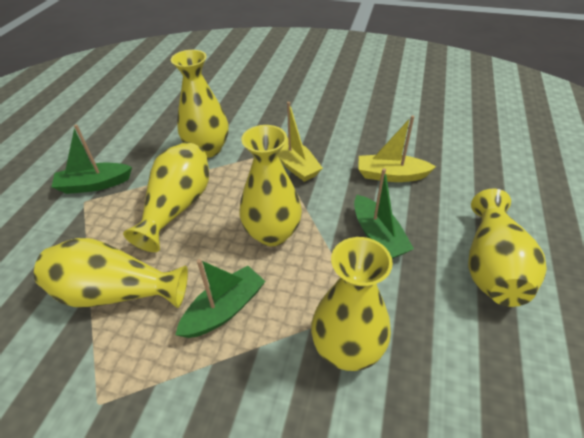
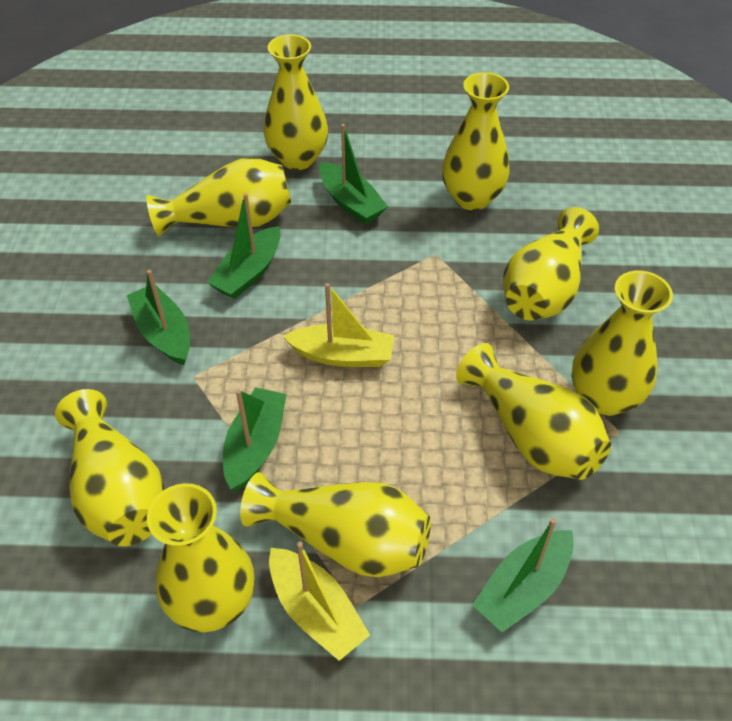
green boat: [52,124,132,194] [176,259,265,338] [354,168,414,259] = 3 -> [127,270,190,365] [207,193,280,299] [223,387,287,491] [319,124,388,224] [472,518,574,632] = 5
yellow vase: [34,238,188,308] [123,142,209,252] [171,50,229,158] [239,125,302,246] [311,237,393,371] [468,189,547,307] = 6 -> [55,389,164,546] [146,158,291,237] [147,483,254,632] [240,472,431,577] [264,35,328,170] [442,72,510,210] [456,343,611,480] [503,207,599,321] [572,270,673,416] = 9

